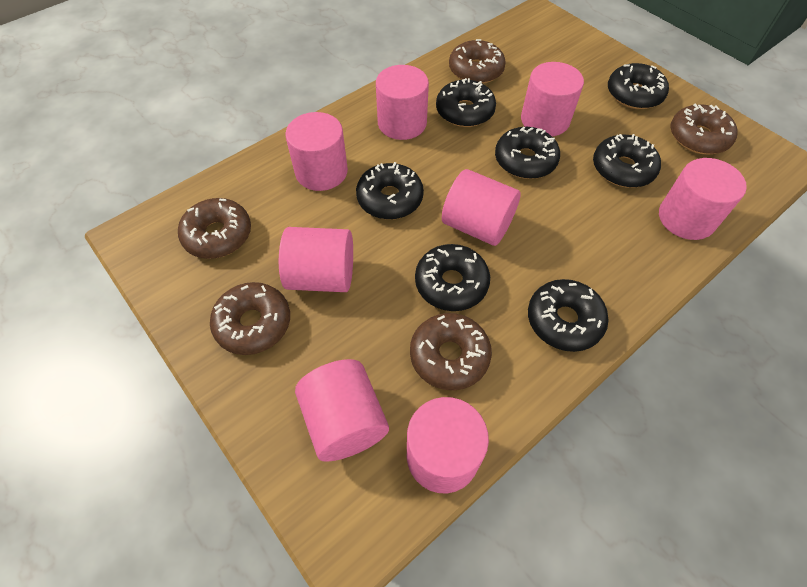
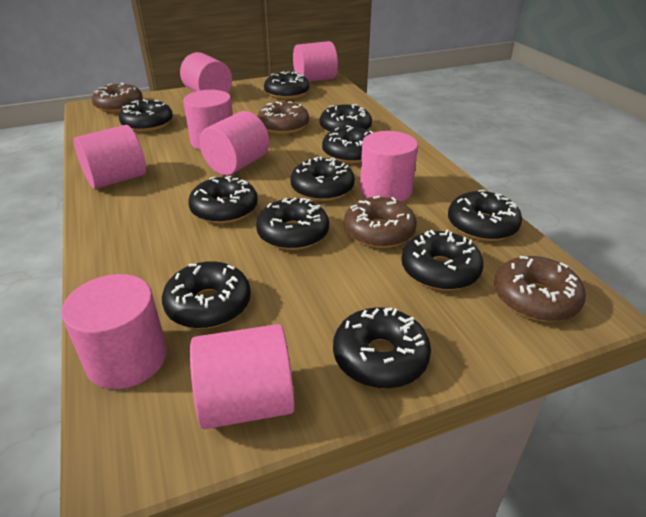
black donut: [356,162,424,220] [415,244,490,311] [436,78,496,127] [495,127,560,179] [528,279,609,352] [593,134,661,188] [608,63,669,109] = 7 -> [119,99,173,132] [162,261,251,329] [188,176,258,224] [256,198,329,250] [264,71,310,99] [291,157,355,201] [320,104,372,133] [322,125,373,163] [333,307,431,388] [401,229,484,290] [448,190,522,241] = 11
brown donut: [178,198,251,259] [210,282,290,355] [410,313,492,390] [449,39,506,84] [670,104,738,155] = 5 -> [92,82,143,113] [257,101,309,134] [344,196,417,248] [494,256,586,322] = 4

